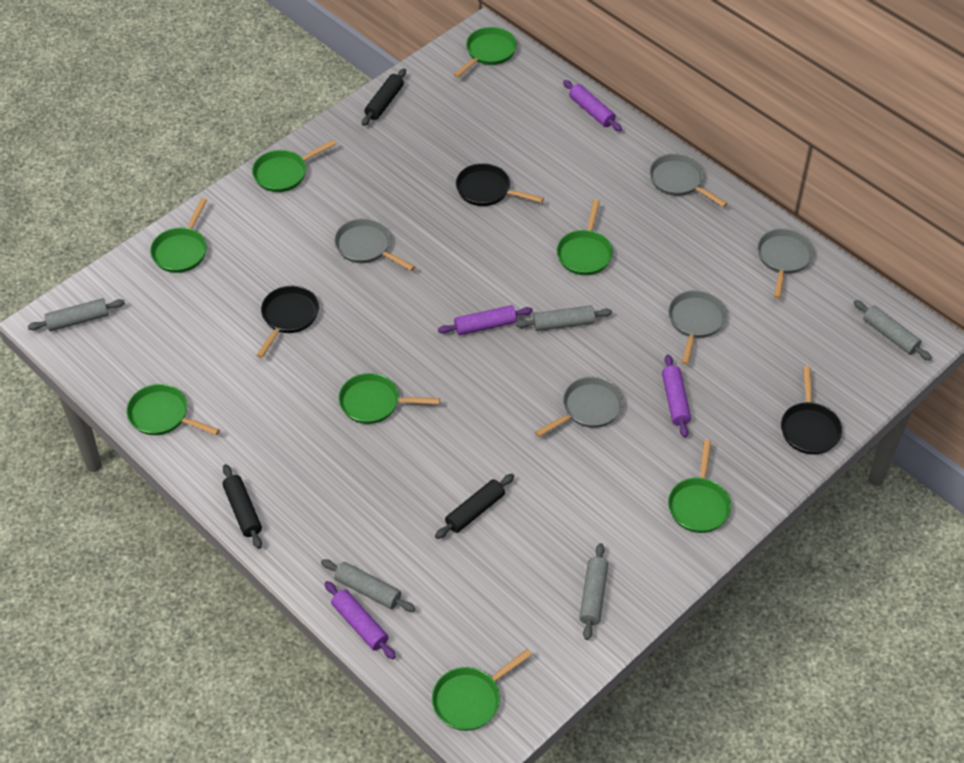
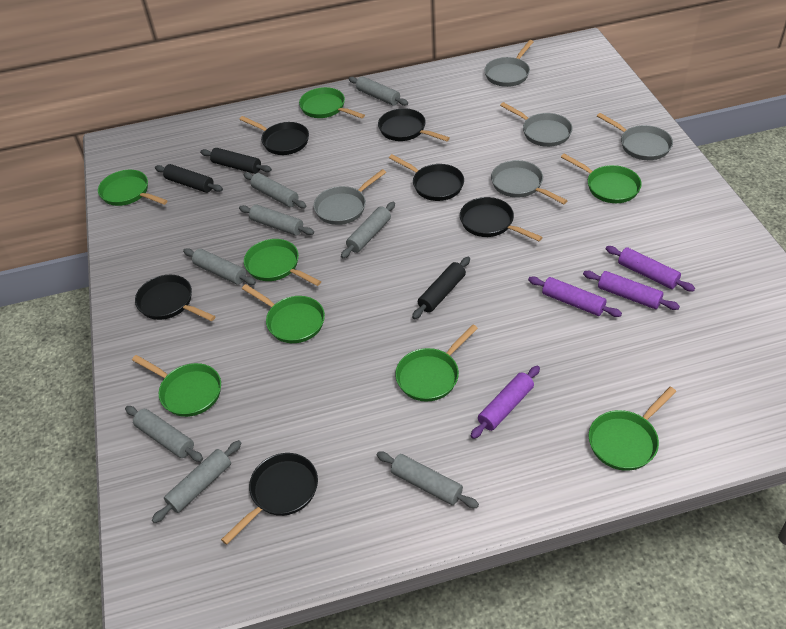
black pan: [256,286,319,358] [456,163,544,206] [781,366,842,455] = 3 -> [135,275,216,321] [221,453,318,545] [239,116,309,155] [378,108,450,141] [389,154,464,201] [460,197,543,241] = 6
grey rolling pin: [28,298,125,331] [321,559,415,612] [516,305,612,331] [579,543,608,640] [854,300,932,361] = 5 -> [125,406,203,462] [152,440,242,523] [183,248,256,285] [239,205,314,236] [244,172,306,208] [341,202,395,258] [349,76,408,106] [377,451,479,508] = 8

